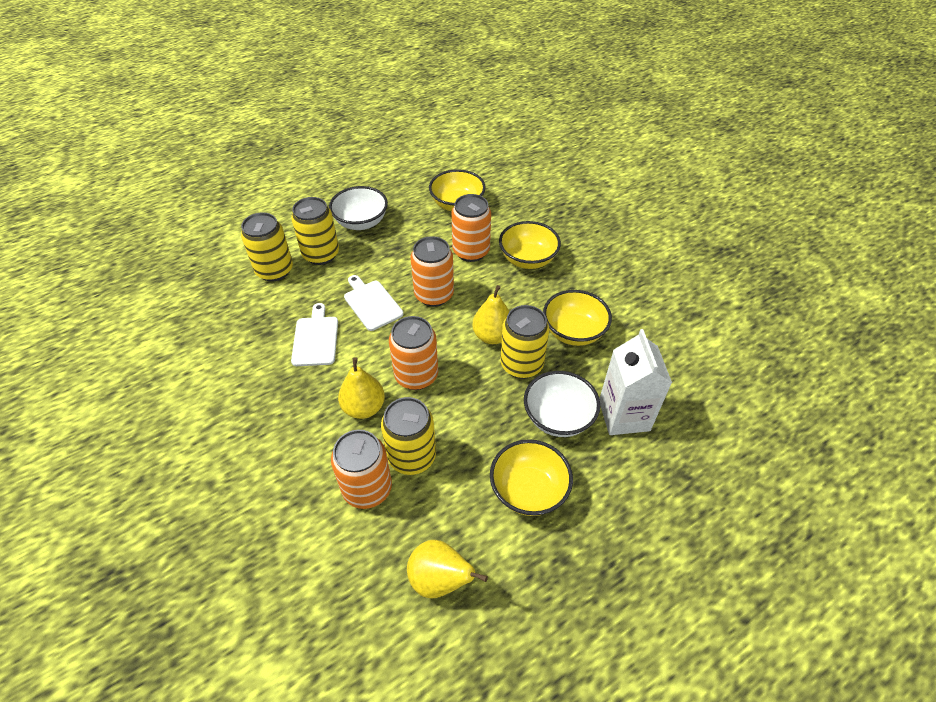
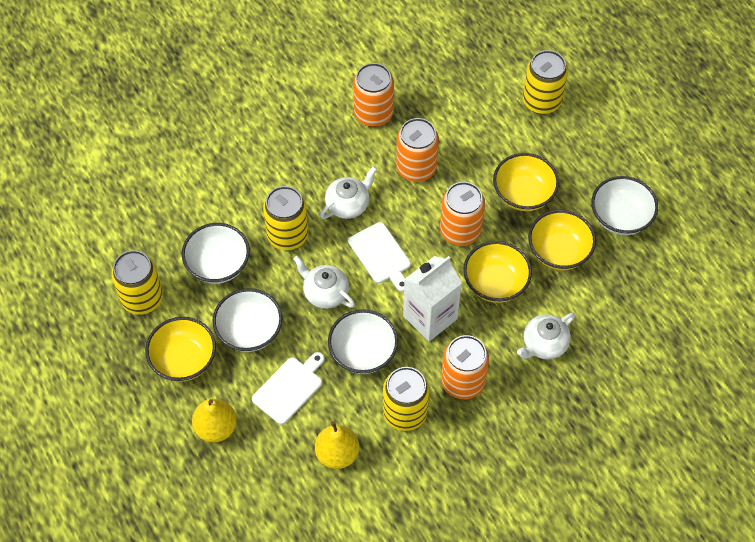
white bowl: [329,186,388,230] [524,371,600,437] = 2 -> [182,223,250,284] [213,288,283,352] [328,309,398,374] [591,176,658,235] = 4
white teapot: none = 0 -> [293,256,355,309] [320,166,377,219] [517,313,575,359] = 3
yellow pear: [338,357,385,419] [407,540,488,598] [472,285,510,344] = 3 -> [192,399,237,442] [315,421,359,469] = 2

